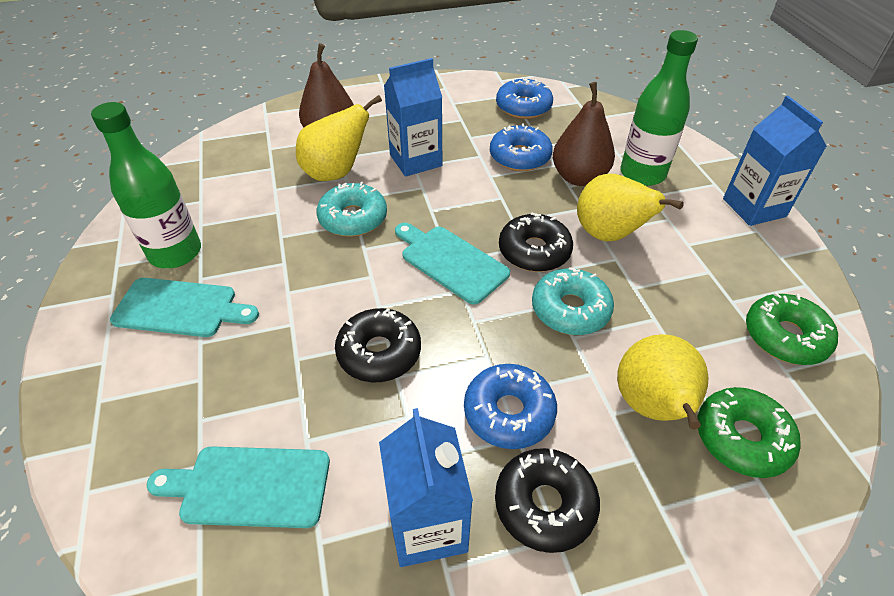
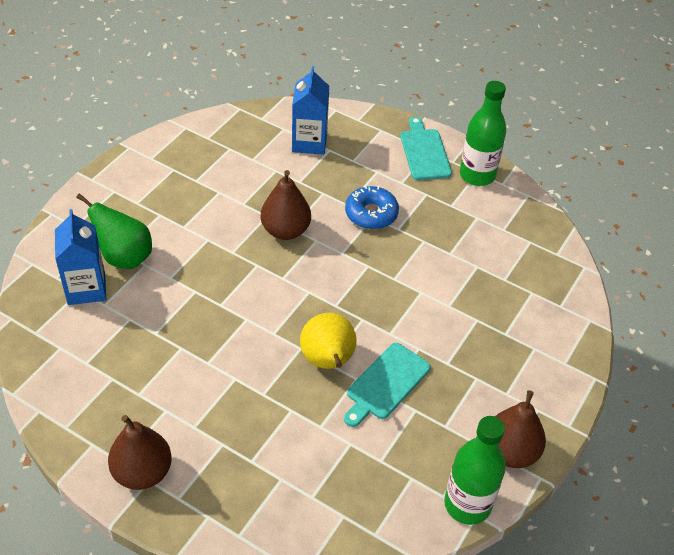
black donut: [335,308,421,383] [495,448,600,553] [499,212,573,272] = 3 -> none = 0
blue carton: [379,408,473,567] [384,58,442,177] [723,96,827,226] = 3 -> [55,209,106,305] [292,66,329,155] = 2
blue donut: [464,364,557,449] [490,123,553,171] [496,79,553,119] = 3 -> [345,185,399,229] = 1
brown pear: [299,43,354,127] [553,82,615,186] = 2 -> [108,415,172,490] [261,170,311,240] [495,390,546,468] = 3
green donut: [697,387,801,478] [746,292,838,365] = 2 -> none = 0
green pear: none = 0 -> [76,193,152,269] = 1
turquoise cutting board: [110,278,259,337] [146,446,330,528] [395,223,510,305] = 3 -> [344,343,431,427] [400,116,452,180] = 2
turquoise donut: [317,182,387,237] [532,267,614,335] = 2 -> none = 0
yellow pear: [296,95,382,181] [577,174,684,241] [617,334,708,429] = 3 -> [300,313,357,369] = 1

